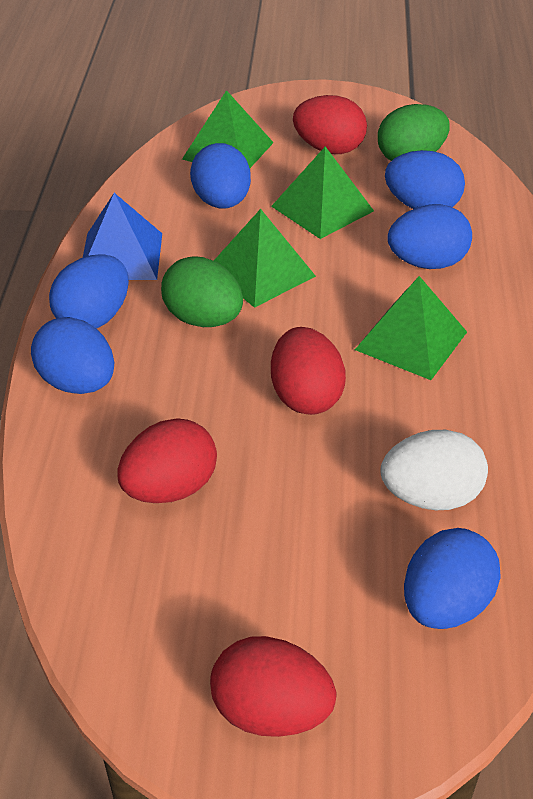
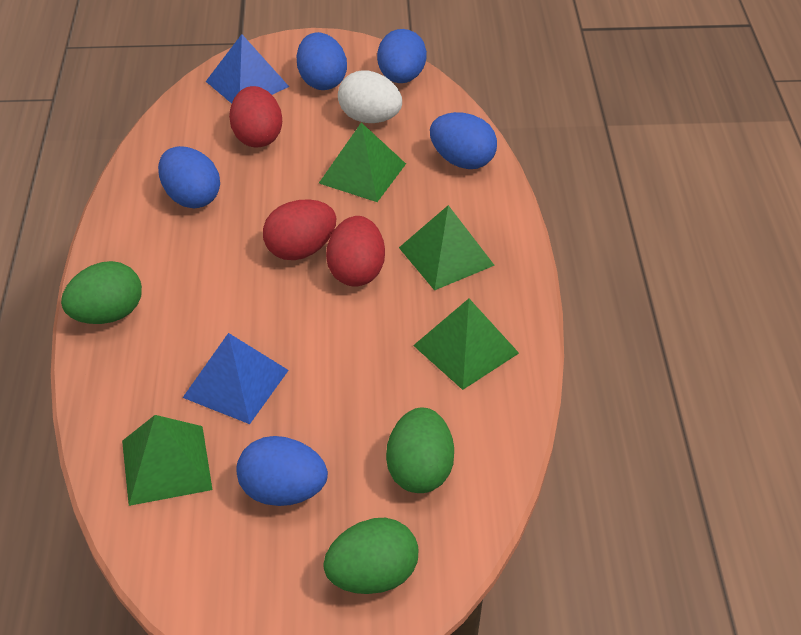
blue egg: [31,317,114,394] [49,254,129,329] [190,143,251,209] [385,150,465,209] [387,204,472,269] [404,528,501,629] = 6 -> [158,146,220,208] [236,436,328,506] [297,32,347,90] [377,29,427,83] [430,112,497,169] = 5
blue pyramid: [83,193,162,280] = 1 -> [183,333,289,424] [205,34,289,103] = 2
green egg: [161,256,243,327] [377,104,450,161] = 2 -> [61,261,142,324] [323,518,418,594] [386,408,454,493] = 3
red egg: [117,418,217,503] [210,636,336,737] [271,327,346,415] [293,95,367,154] = 4 -> [229,86,282,147] [263,199,336,260] [326,216,385,287] = 3

